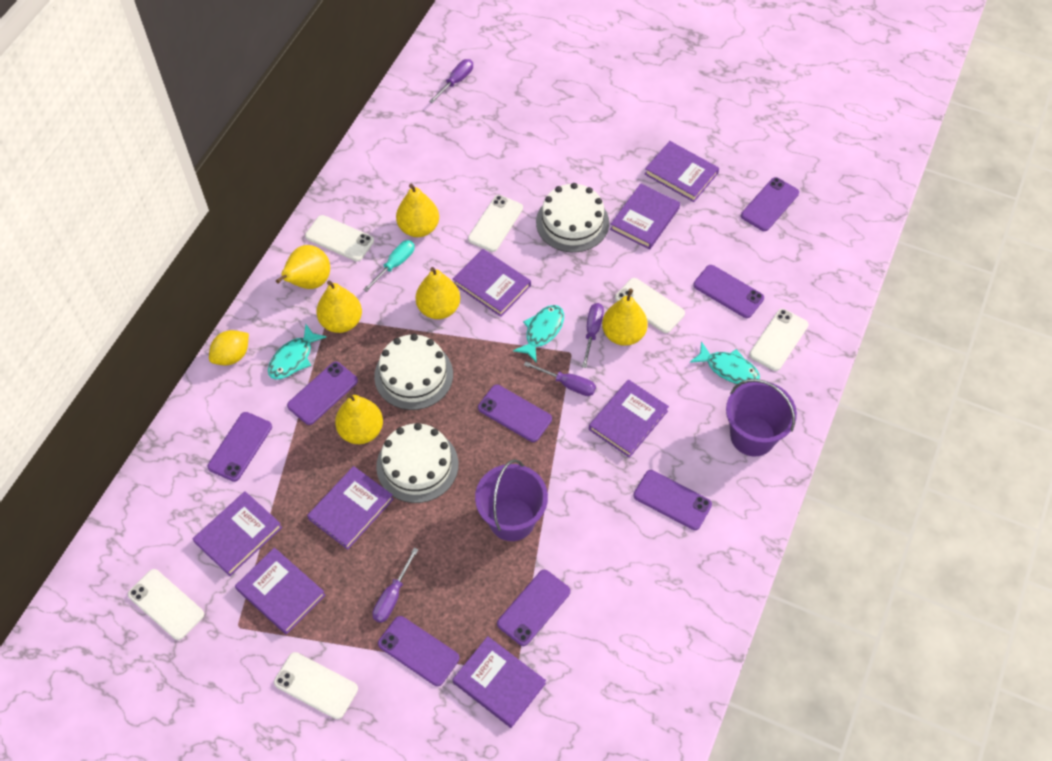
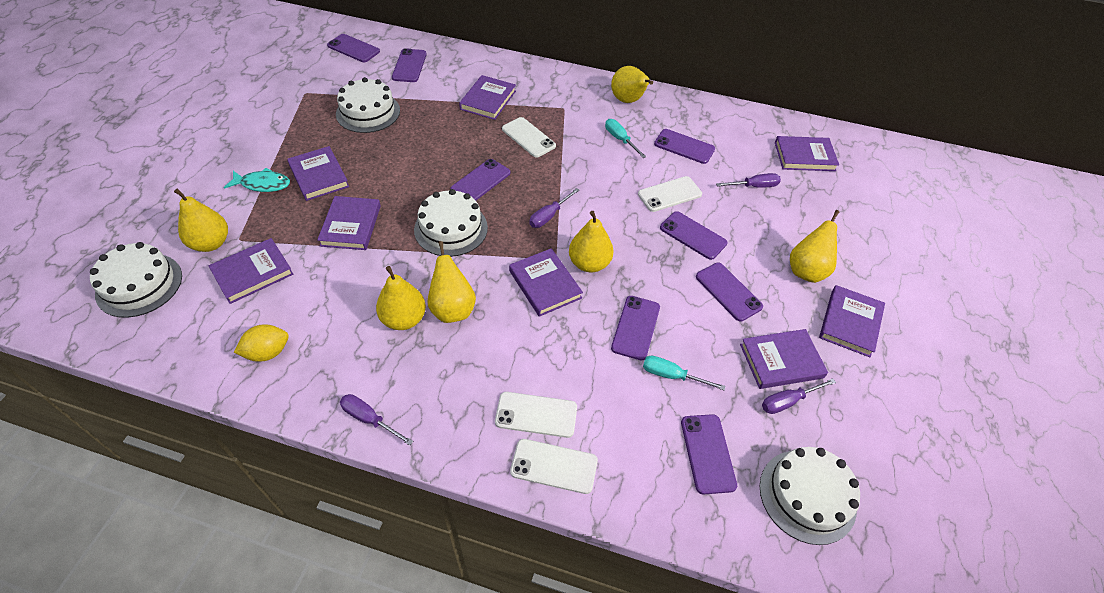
purple bucket: [475,459,548,541] [726,379,797,456] = 2 -> none = 0
turquoise fish: [268,324,327,380] [513,305,564,363] [690,341,760,384] = 3 -> [224,168,290,192] = 1
turquoise screwdriver: [363,240,415,292] = 1 -> [605,119,647,158] [643,356,726,390] = 2
white cake: [374,334,453,410] [376,423,458,503] [536,183,609,252] = 3 -> [90,242,182,318] [336,77,400,133] [414,189,488,257] [760,447,860,545] = 4
white phone: [128,569,204,640] [274,652,358,719] [305,215,374,261] [468,195,523,252] [615,278,685,333] [749,309,808,371] = 6 -> [495,392,577,438] [502,117,556,157] [510,439,598,494] [638,176,702,212] = 4

